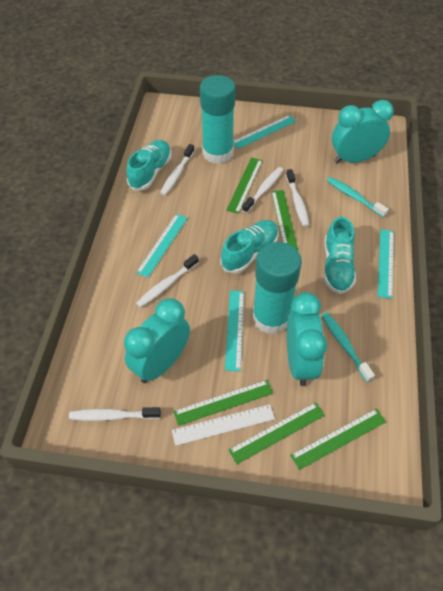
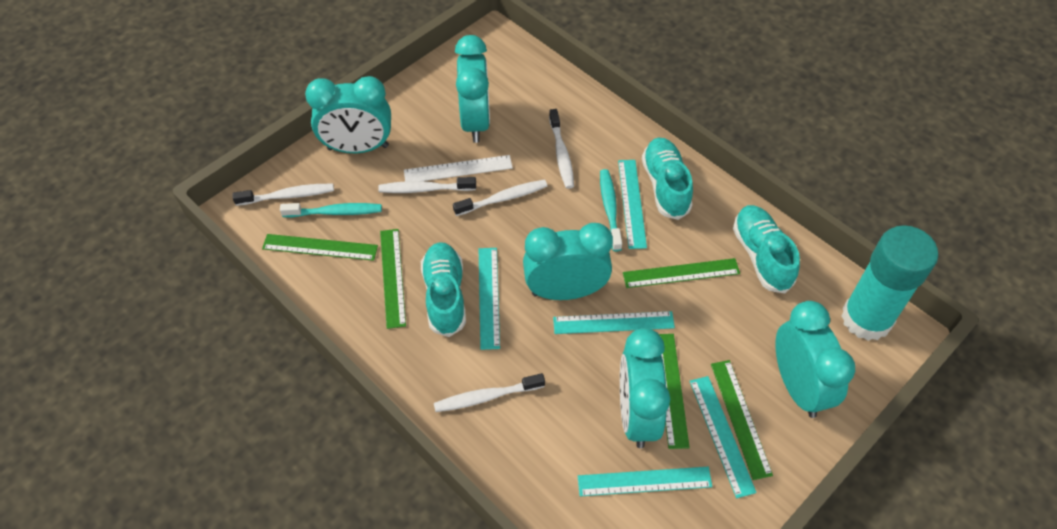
turquoise clock: [124,298,190,383] [287,292,327,386] [332,100,394,164] = 3 -> [305,76,391,153] [455,35,490,143] [523,223,613,300] [620,328,670,448] [775,301,855,418] = 5
turquoise glue stick: [200,75,235,164] [252,242,302,334] = 2 -> [841,225,938,341] = 1
turquoise ruler: [136,214,188,278] [225,290,244,371] [233,115,296,149] [378,229,394,299] = 4 -> [479,248,500,350] [553,311,675,334] [578,467,712,496] [618,160,647,249] [690,376,757,498] = 5

